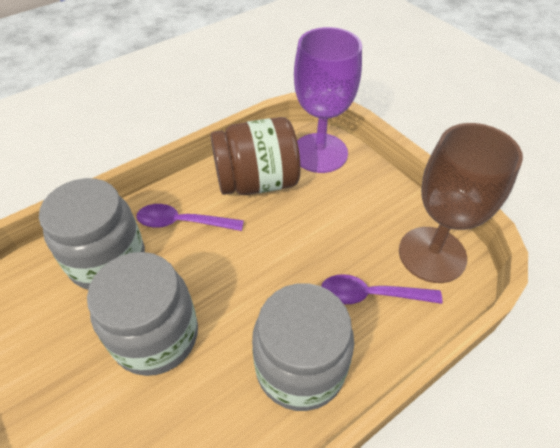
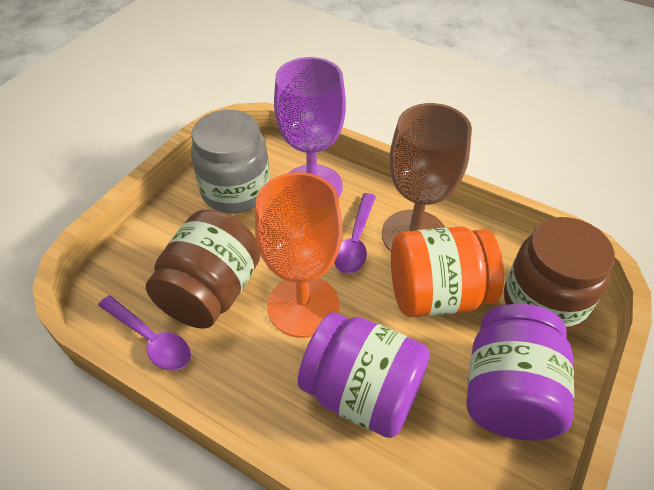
brown jar: [211,117,300,195] = 1 -> [146,210,261,329] [504,217,615,333] = 2
grey jar: [39,178,145,290] [87,252,198,376] [252,283,354,411] = 3 -> [191,110,270,213] = 1
orange goblet: none = 0 -> [255,172,343,338] = 1
orange jar: none = 0 -> [391,226,504,317] = 1
purple jar: none = 0 -> [298,312,430,438] [466,304,574,441] = 2

